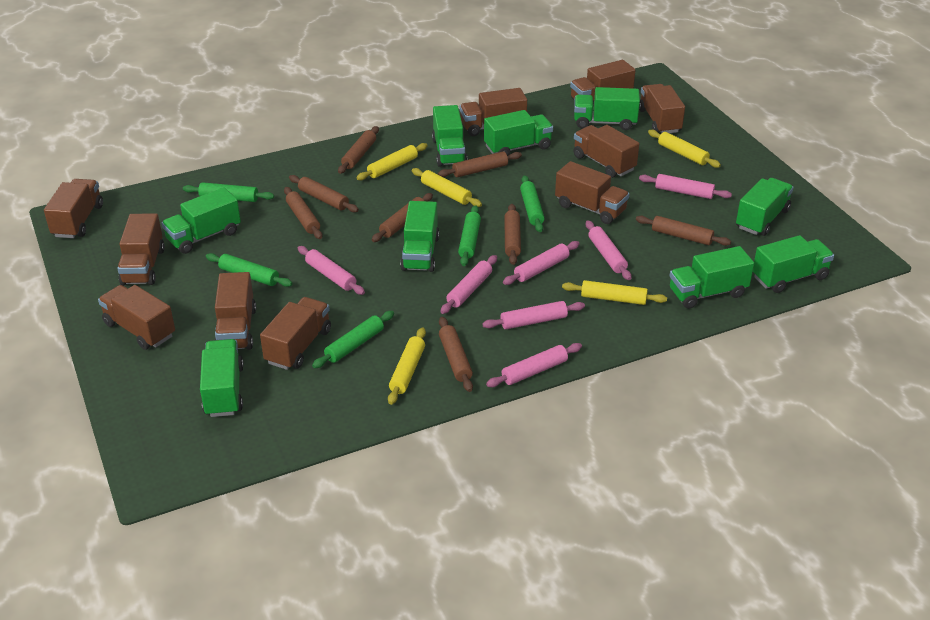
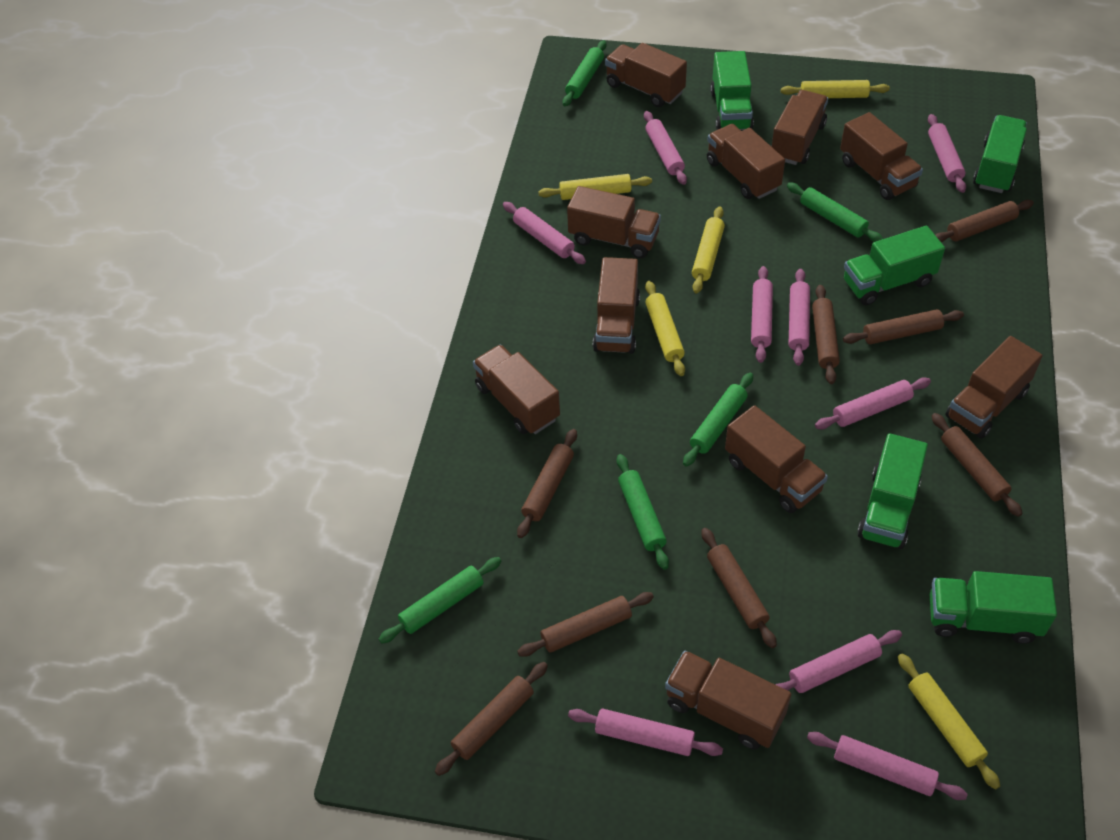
green truck: [161,187,241,254] [200,339,244,417] [400,201,439,272] [432,105,467,167] [484,110,553,156] [574,87,640,130] [670,246,754,309] [736,178,794,236] [753,235,834,293] = 9 -> [710,51,754,130] [844,226,945,305] [857,433,928,549] [929,571,1057,644] [973,115,1027,193] = 5
pink rolling pin: [298,246,365,295] [441,255,497,314] [482,301,585,329] [486,343,582,387] [503,241,580,285] [586,220,631,280] [639,174,732,199] = 7 -> [503,202,586,264] [568,709,723,756] [644,111,687,185] [751,266,773,363] [775,630,902,693] [789,269,810,366] [807,732,968,800] [815,377,931,430] [928,114,966,193] = 9

